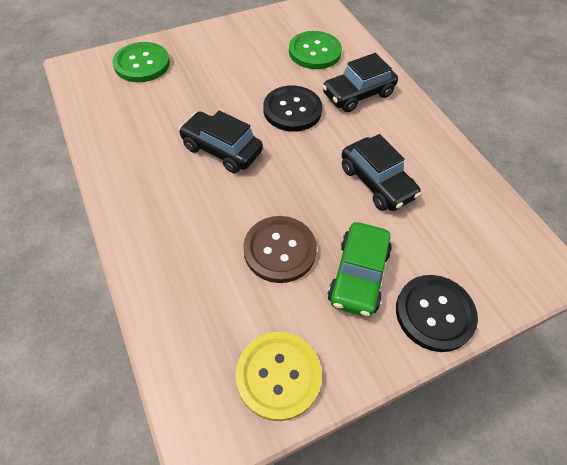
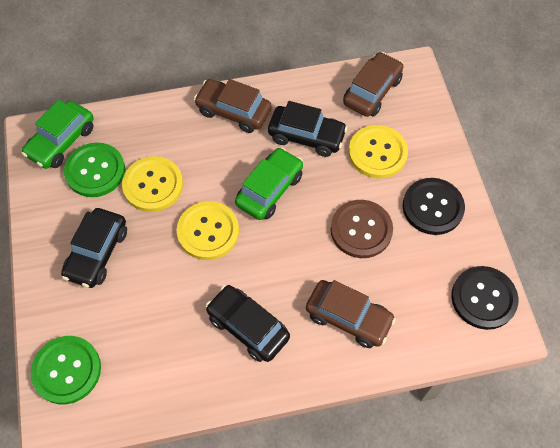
brown car: none = 0 -> [194,79,272,133] [306,280,396,348] [343,52,403,117] = 3
green car: [328,222,392,317] = 1 -> [22,100,94,169] [235,147,303,220] = 2
yellow button: [236,332,322,421] = 1 -> [122,156,183,212] [177,201,239,260] [348,125,408,178] = 3

